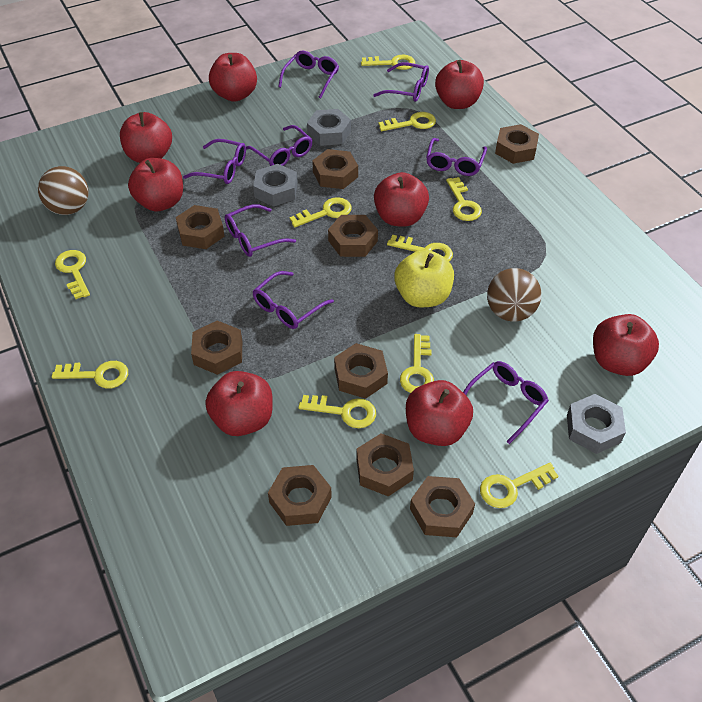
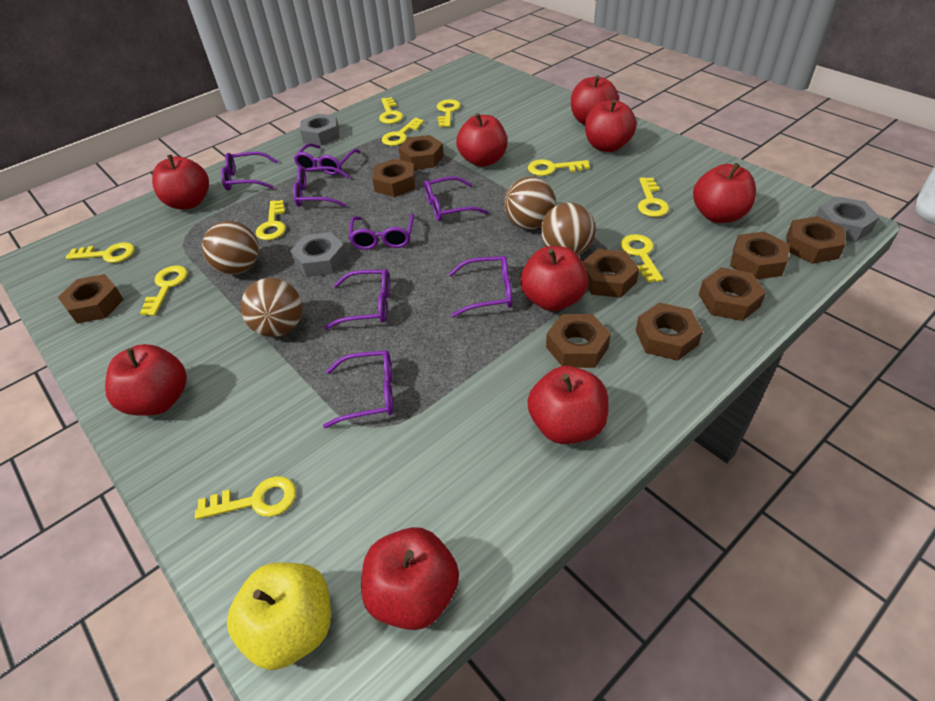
brown ball: [38,166,89,215] [487,268,541,322] = 2 -> [202,221,259,275] [240,278,302,337] [504,177,556,230] [541,202,596,255] = 4
red apple: [120,112,172,163] [128,158,183,211] [205,371,273,436] [209,53,257,102] [374,172,429,227] [406,380,473,446] [435,60,484,109] [593,314,659,376] = 8 -> [105,344,187,416] [152,155,209,210] [361,527,459,630] [456,113,507,167] [520,246,588,311] [527,366,608,444] [571,75,619,125] [585,100,637,152] [693,163,756,223] = 9

